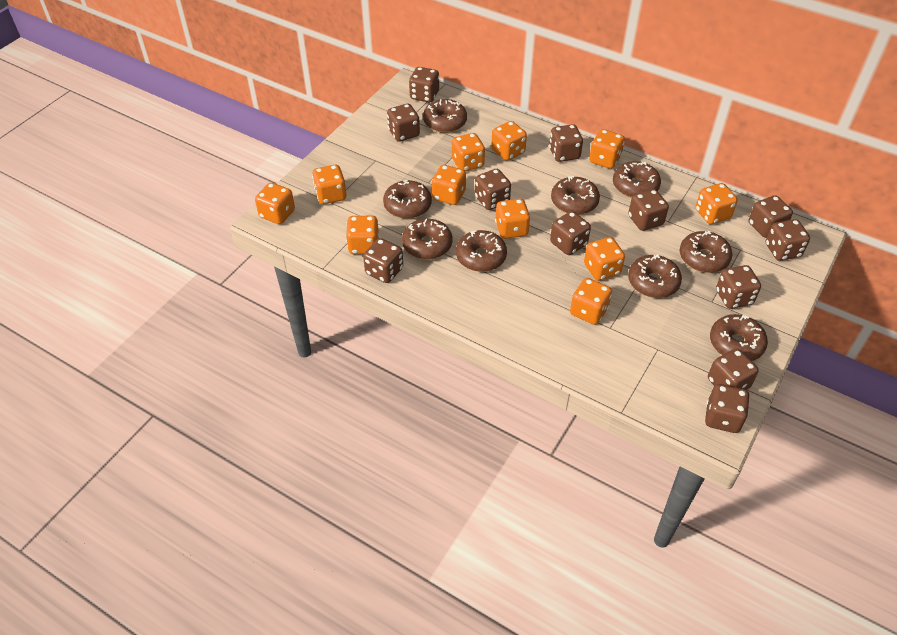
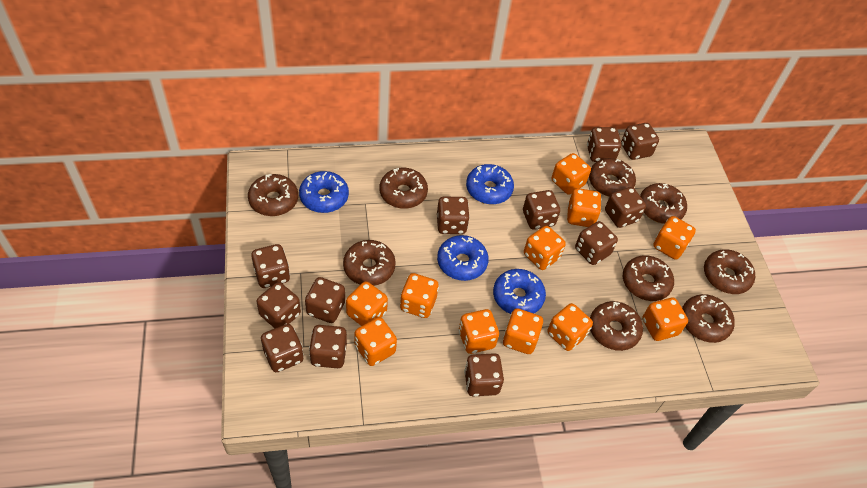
blue donut: none = 0 -> [299,171,349,213] [437,235,489,281] [466,164,514,204] [493,269,546,314] = 4

